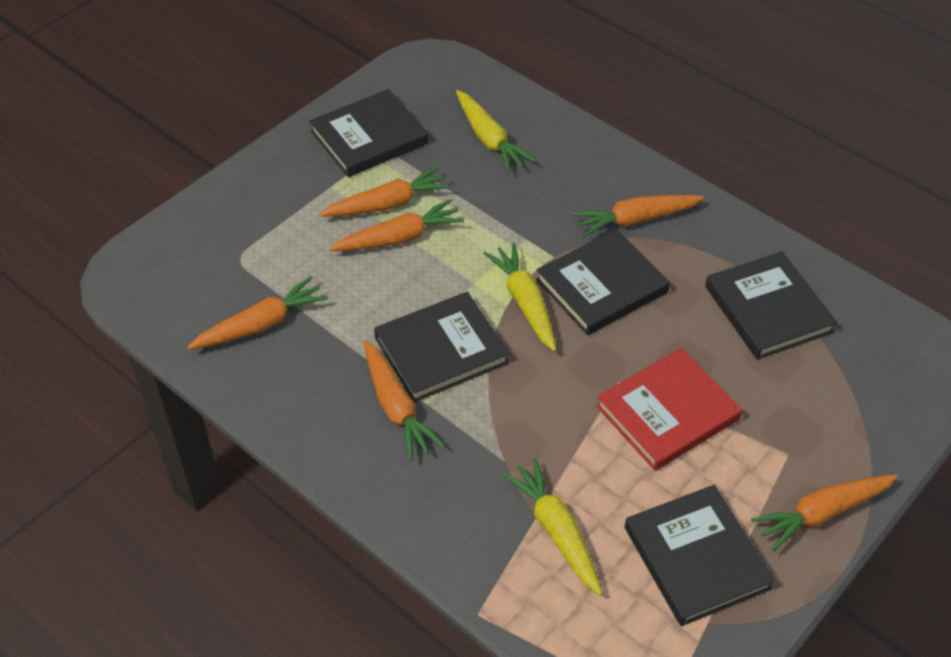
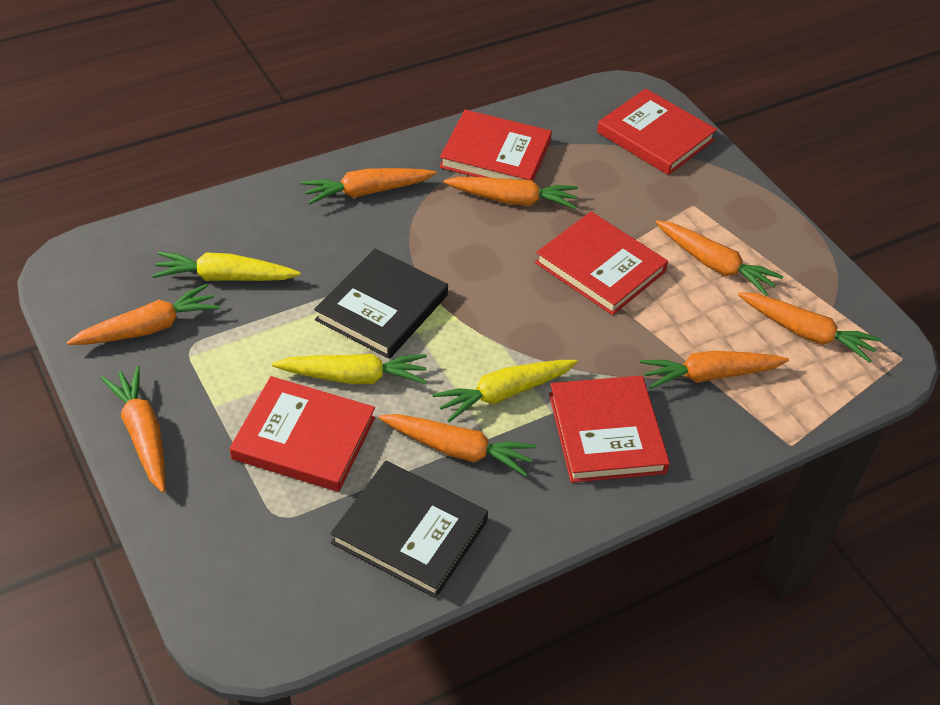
black book: [309,89,428,177] [374,292,509,402] [536,229,670,335] [625,485,775,626] [705,251,837,360] = 5 -> [314,248,448,359] [330,461,488,598] = 2
orange carrot: [188,276,328,349] [319,166,451,217] [329,199,464,251] [364,340,445,461] [572,195,704,237] [751,474,898,552] = 6 -> [67,284,220,345] [101,366,165,493] [301,168,436,205] [379,414,537,476] [444,177,578,209] [640,351,789,389] [655,220,783,296] [738,292,881,363] = 8
red book: [596,348,742,471] = 1 -> [230,376,375,492] [440,110,552,181] [535,212,668,315] [549,376,670,483] [597,89,717,175] = 5

